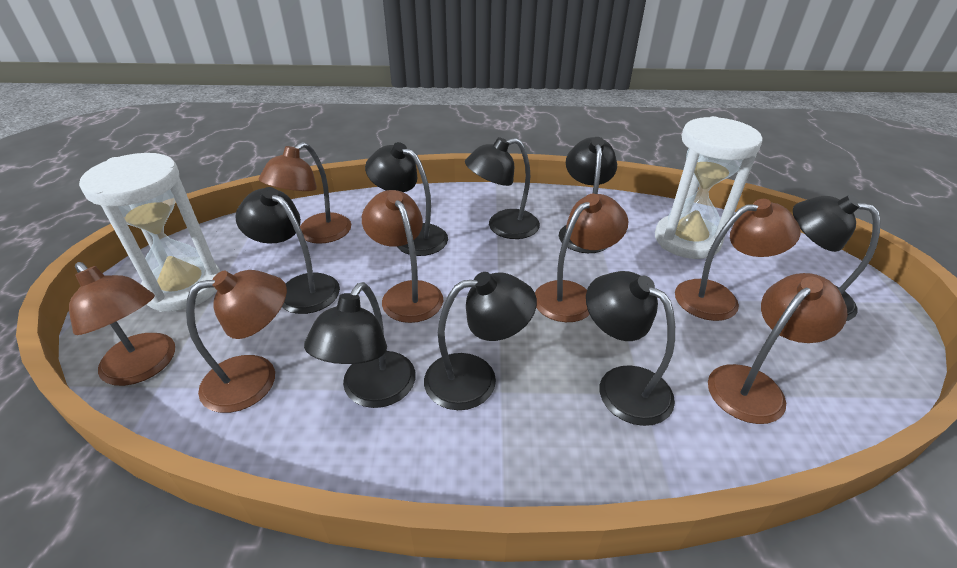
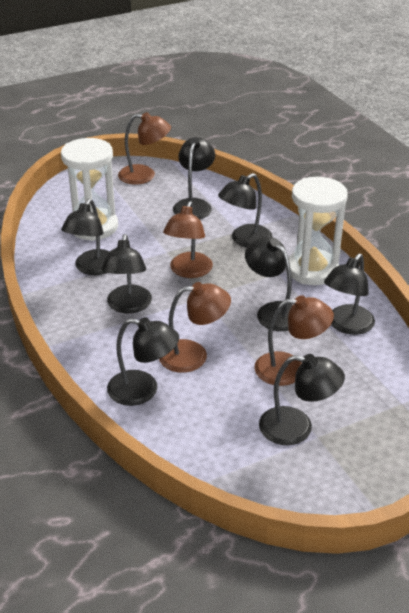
brown lamp: [69,262,175,386] [186,270,287,413] [259,142,351,244] [362,190,443,323] [535,194,628,322] [675,199,801,321] [708,273,848,424] = 7 -> [118,112,171,185] [159,282,231,373] [163,201,213,278] [254,295,334,386] = 4

